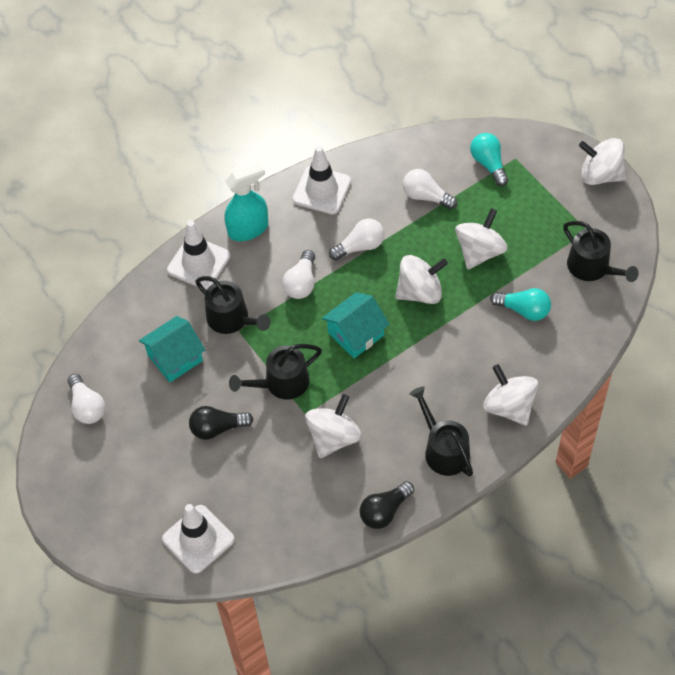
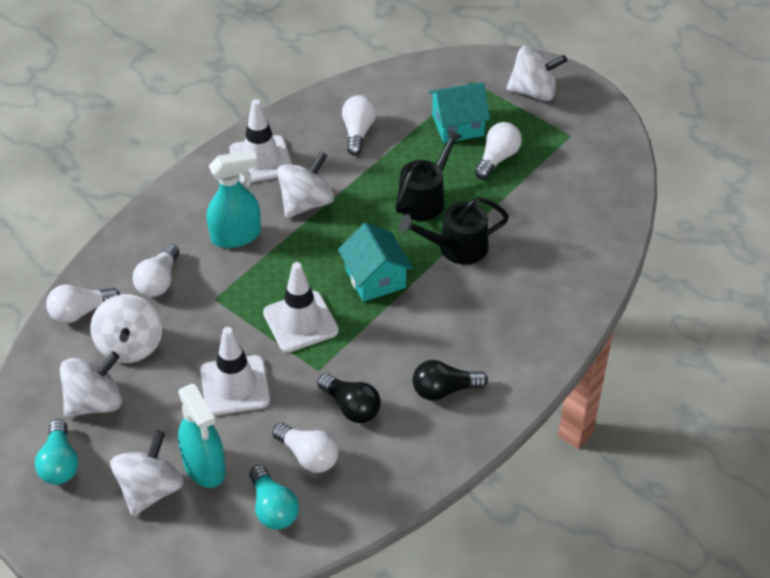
black watering can: [195,276,271,334] [229,344,322,400] [409,387,473,477] [563,221,639,282] = 4 -> [395,129,463,221] [398,197,509,265] = 2
turquoise spray bottle: [225,163,268,241] = 1 -> [178,384,226,488] [207,150,261,248] = 2
white light bulb: [68,374,105,424] [282,250,315,299] [329,218,384,260] [403,169,457,209] = 4 -> [46,285,121,323] [132,244,179,297] [272,423,339,473] [342,95,377,155] [474,122,522,179] = 5

